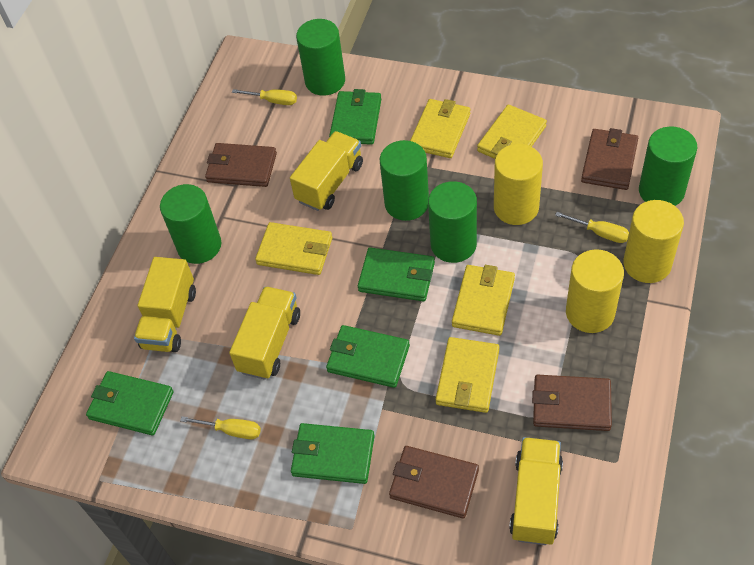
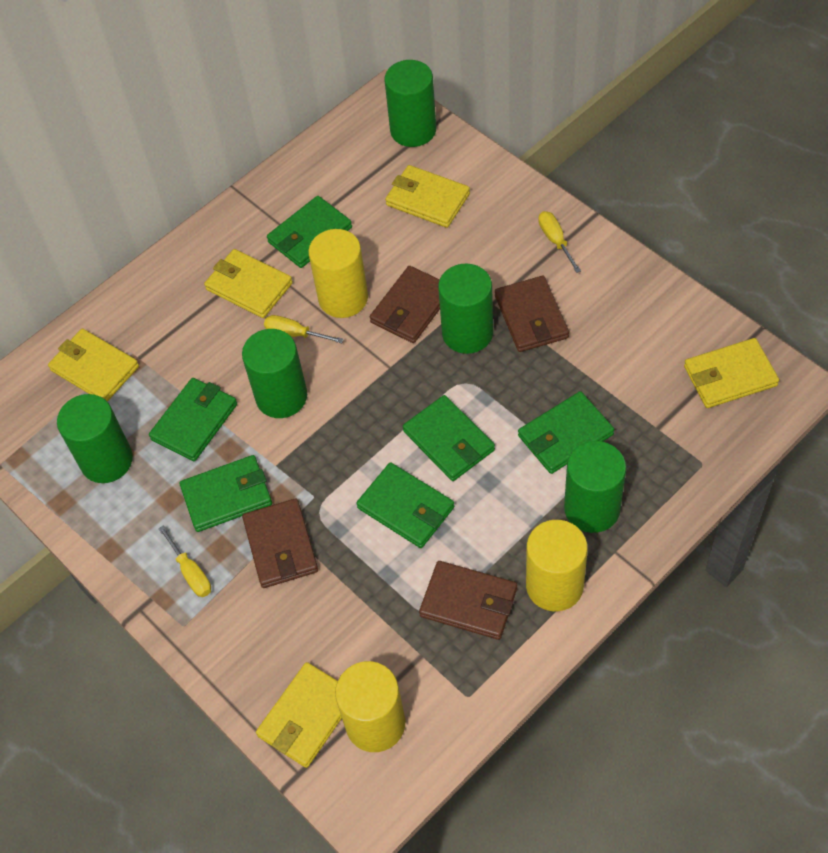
green wallet: [86,371,174,436] [291,423,375,484] [326,325,410,388] [329,89,381,145] [358,247,435,301] = 5 -> [149,378,237,461] [179,455,272,532] [267,196,352,268] [356,462,455,548] [403,395,495,481] [518,391,614,474] = 6
yellow truck: [134,257,196,352] [229,286,300,380] [290,131,363,211] [509,437,563,545] = 4 -> none = 0

